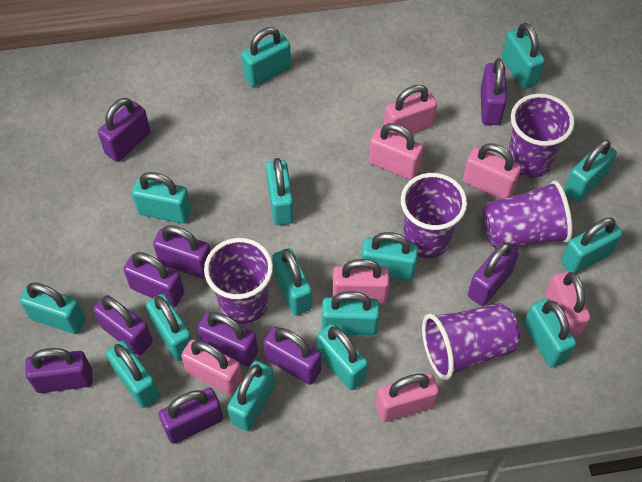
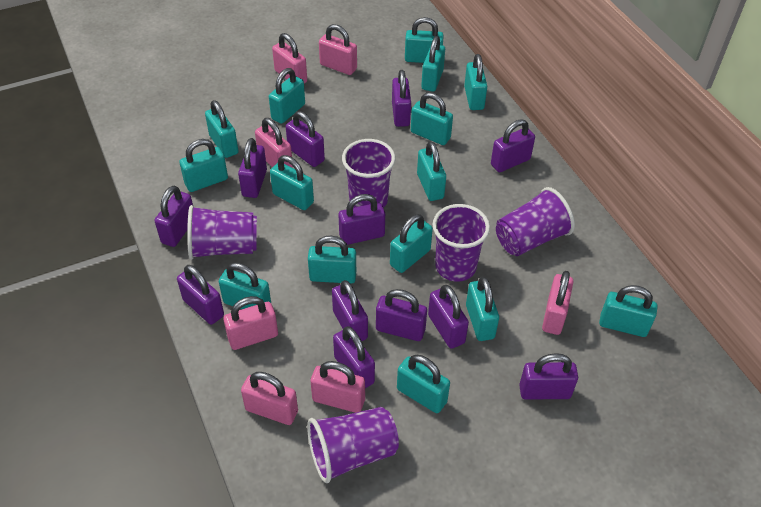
purple padlock: [25,348,93,393] [93,295,153,356] [98,98,150,162] [123,252,184,307] [153,225,211,279] [158,388,223,444] [198,312,258,367] [263,327,321,385] [468,242,519,306] [481,58,507,125] = 10 -> [155,186,193,247] [177,265,224,325] [238,138,267,198] [286,111,325,167] [332,280,368,341] [333,326,375,388] [339,194,385,245] [376,289,427,341] [392,70,411,127] [428,285,469,349] [491,119,535,172] [519,353,578,400] = 12

